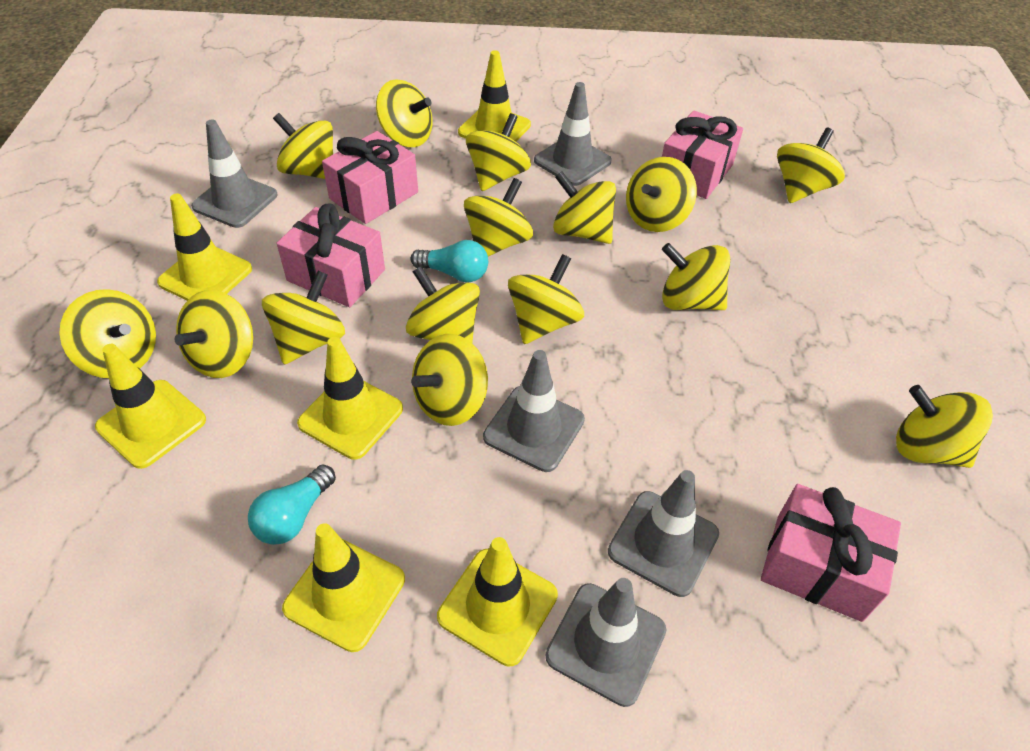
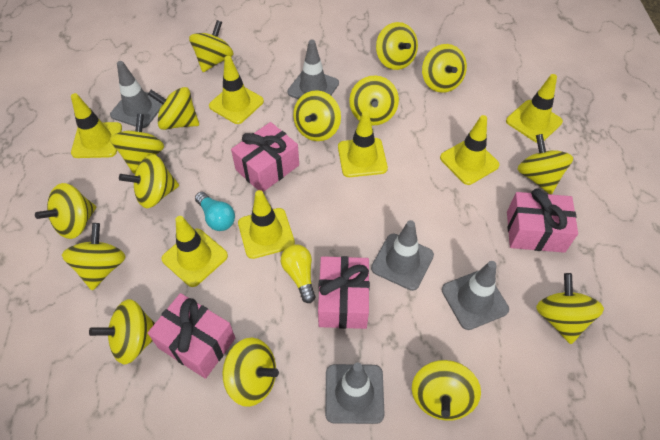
turquoise light bulb: [248,465,336,545] [411,240,488,282] = 2 -> [195,192,235,231] = 1
yellow light bulb: none = 0 -> [281,245,316,303] = 1
yellow traffic cone: [95,344,206,469] [157,194,252,301] [282,523,405,652] [297,337,403,460] [437,537,558,667] [458,50,531,141] = 6 -> [71,93,122,158] [162,216,228,287] [209,56,264,124] [238,190,295,259] [338,111,388,177] [440,115,500,185] [506,74,563,143] = 7

